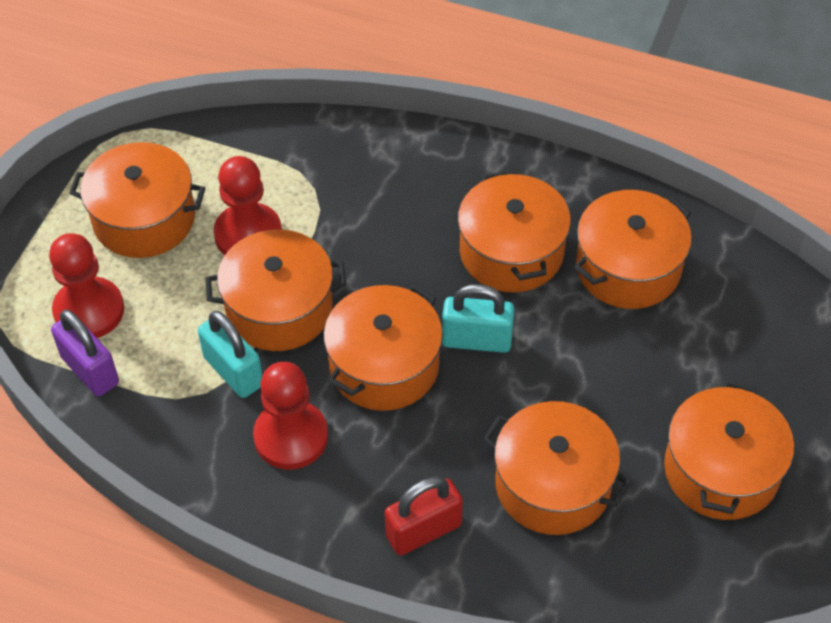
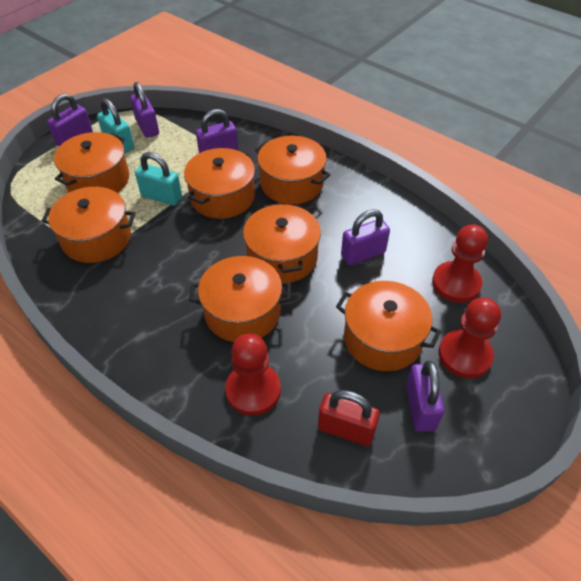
purple padlock: [51,310,119,396] = 1 -> [48,94,93,146] [130,82,159,138] [196,109,238,153] [341,209,390,265] [406,361,444,432] = 5

